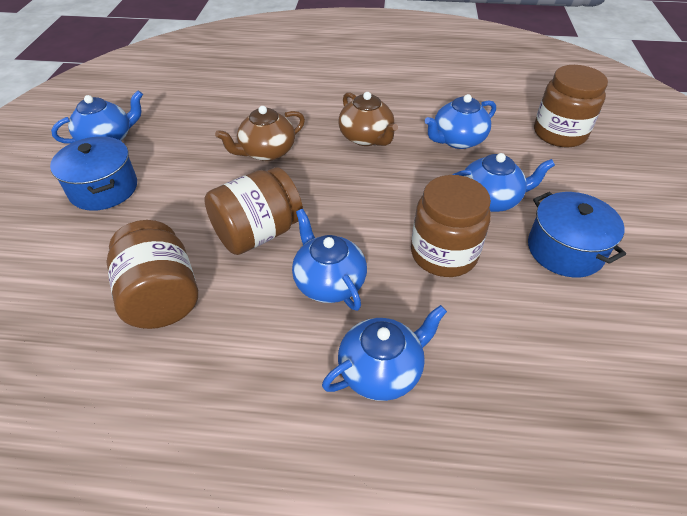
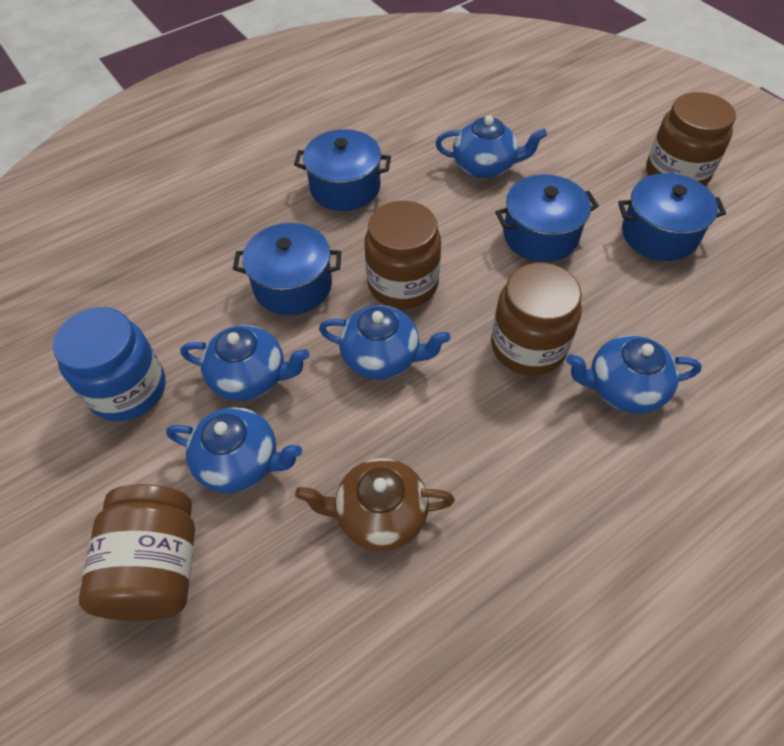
blue jar: none = 0 -> [53,307,165,421] = 1
blue pot: [50,136,137,211] [528,192,626,277] = 2 -> [233,223,342,315] [294,129,391,211] [495,175,599,262] [618,173,726,261] = 4
brown teapot: [215,106,305,161] [338,92,398,146] = 2 -> [295,458,455,551] = 1

